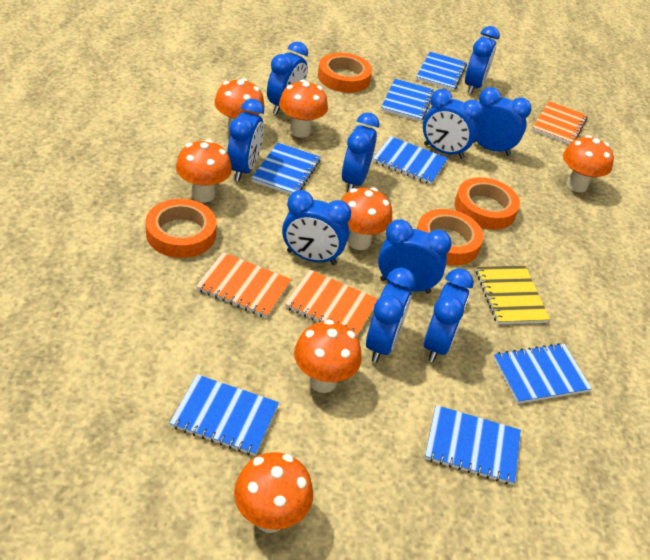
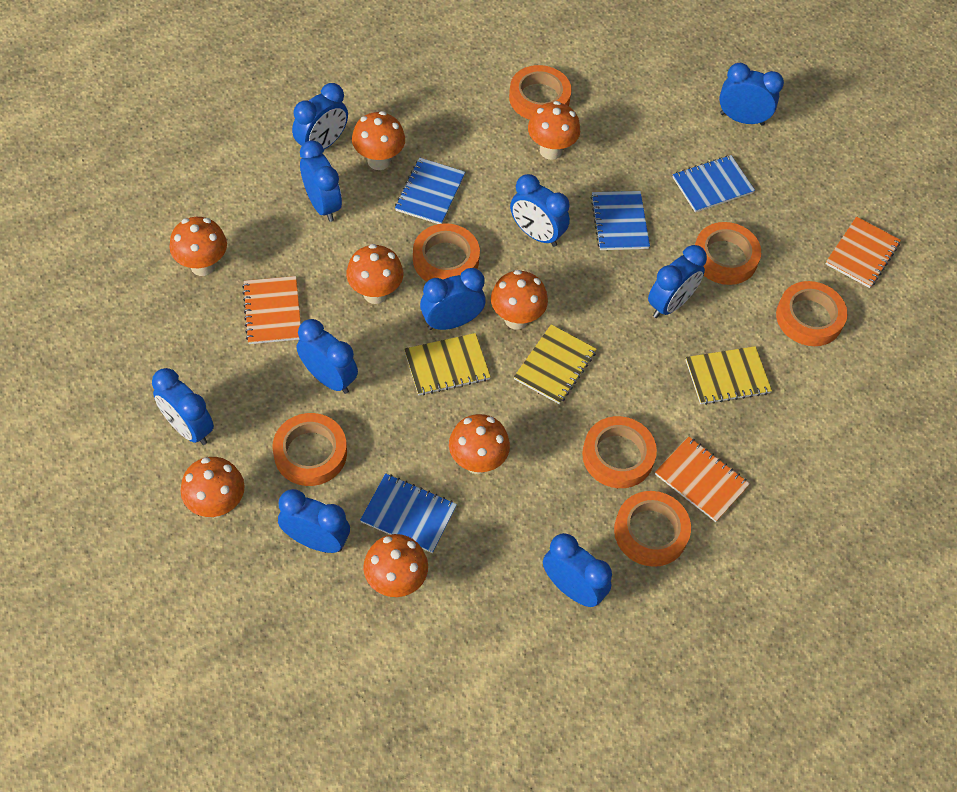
blue notebook: [170,374,279,456] [251,143,320,195] [373,136,448,184] [381,79,434,122] [416,52,467,91] [425,405,521,485] [493,343,592,404] = 7 -> [360,473,457,553] [395,158,465,224] [591,191,650,250] [672,155,755,213] = 4
orange mushroom: [176,139,232,202] [214,78,265,134] [234,452,313,533] [279,80,328,138] [294,320,362,393] [341,187,392,250] [563,135,614,193] = 7 -> [170,217,227,276] [181,457,245,518] [346,244,403,304] [352,111,405,170] [363,534,428,597] [449,414,510,474] [491,270,548,330] [528,101,580,160] = 8
orange tape: [146,199,217,258] [318,53,372,93] [417,209,484,266] [454,177,520,230] = 4 -> [272,413,347,486] [413,223,480,282] [509,65,572,120] [582,416,657,488] [614,491,691,567] [695,222,761,285] [776,281,847,346] = 7
yellow notebook: [476,266,550,325] = 1 -> [404,333,491,395] [514,324,597,404] [686,346,772,405] = 3

